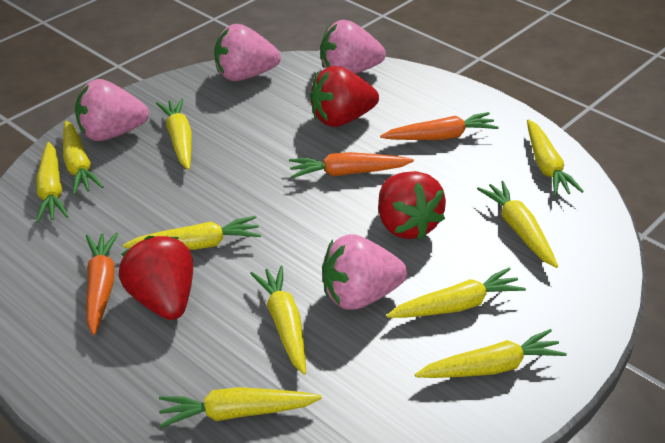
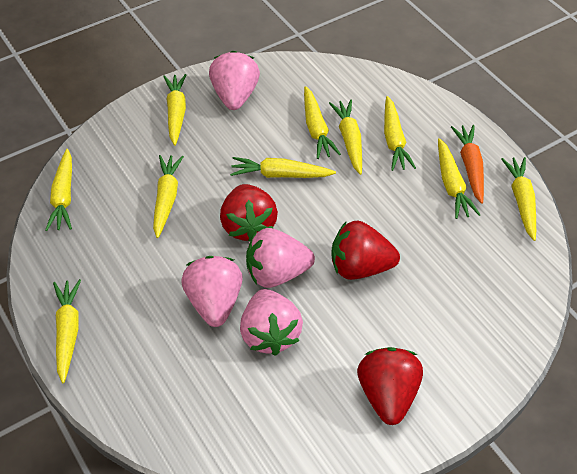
orange carrot: [86,232,119,335] [289,152,414,178] [380,112,499,140] = 3 -> [451,125,484,204] = 1

